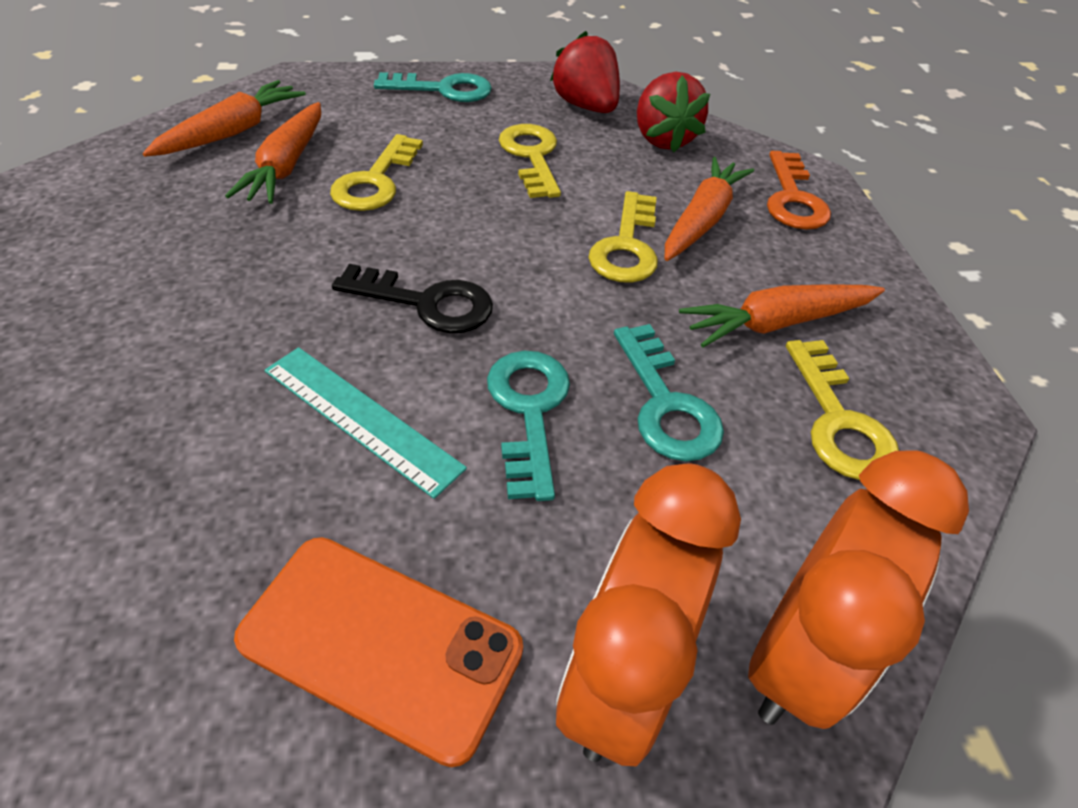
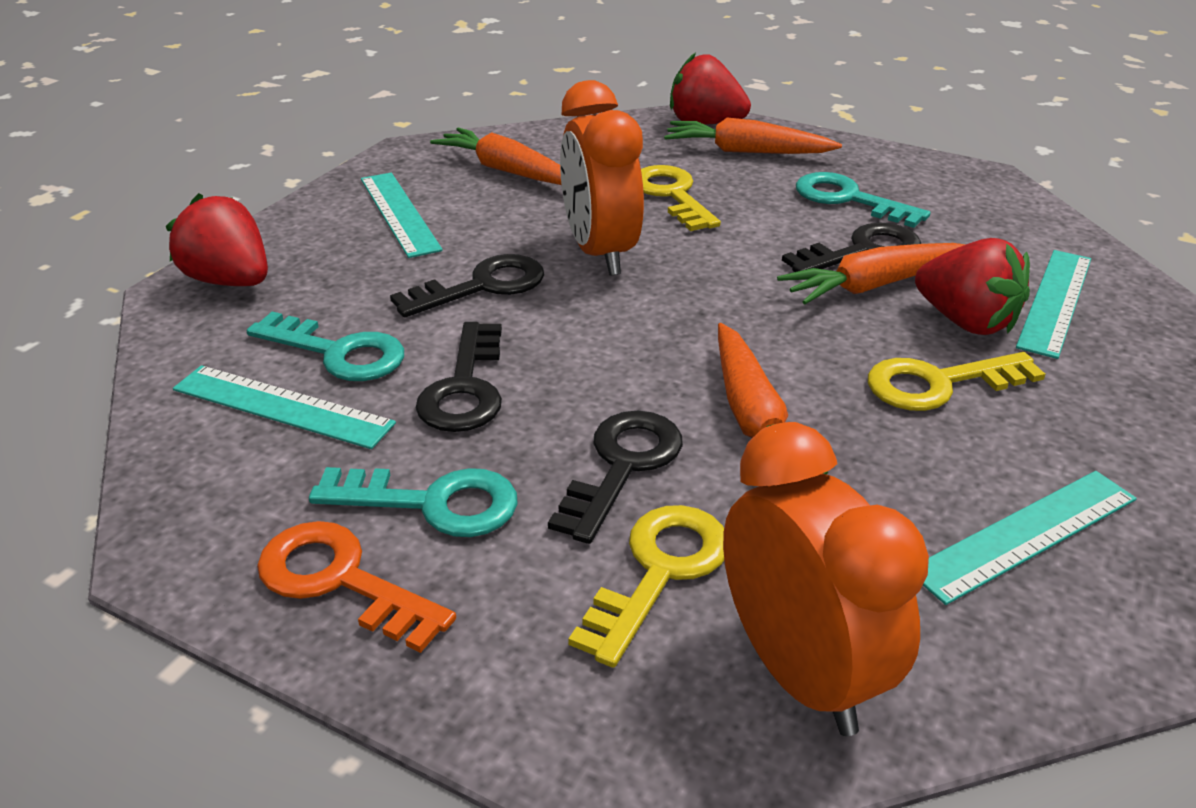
black key: [332,264,493,334] = 1 -> [390,254,544,318] [416,322,502,432] [548,411,683,544] [782,223,921,272] = 4
orange phone: [234,537,523,767] = 1 -> none = 0
red strawberry: [550,31,620,113] [637,72,710,152] = 2 -> [166,193,268,286] [670,52,751,125] [915,238,1030,335] = 3
turquoise ruler: [264,347,467,499] = 1 -> [173,365,396,449] [361,173,443,258] [923,471,1137,605] [1016,250,1091,359] = 4
yellow key: [330,134,423,211] [499,124,561,198] [588,191,658,283] [786,340,899,480] = 4 -> [568,505,724,668] [641,165,721,231] [868,352,1045,411] = 3

